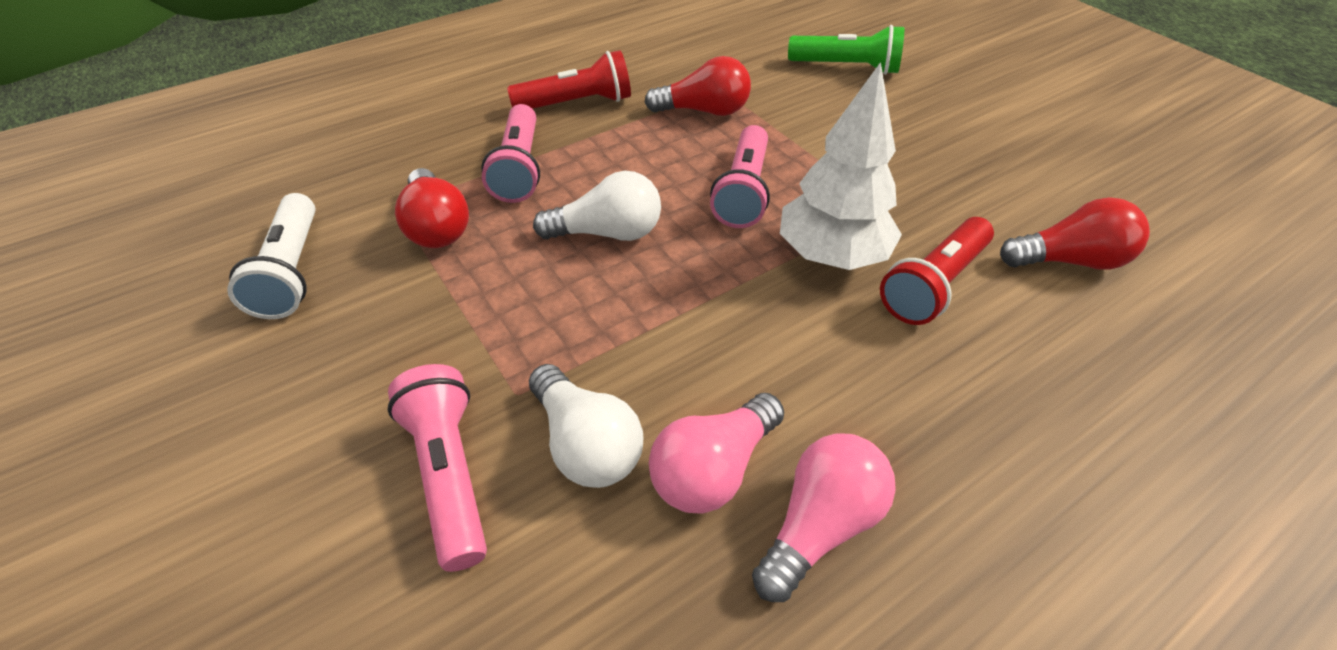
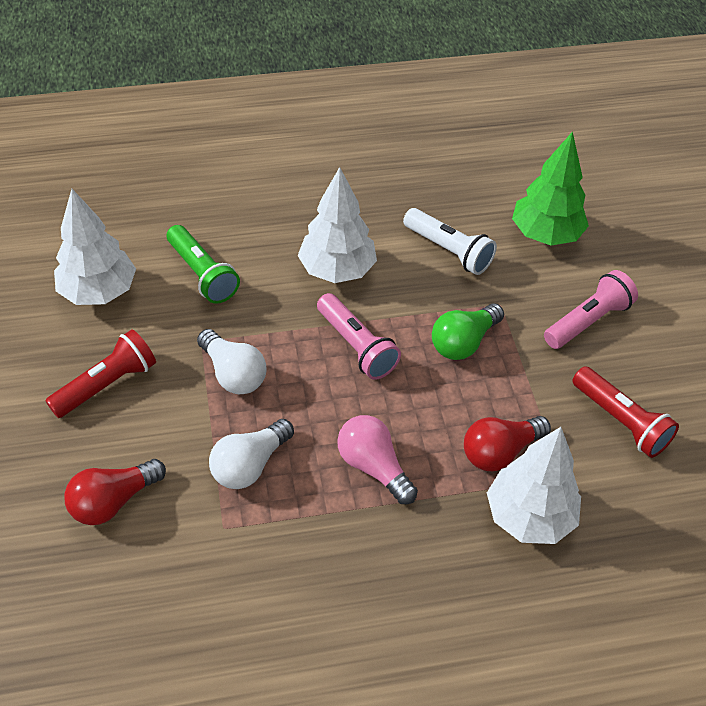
green light bulb: none = 0 -> [432,303,504,360] = 1
green tree: none = 0 -> [512,131,589,245] = 1
pink flashlight: [388,364,487,572] [481,104,540,203] [710,125,770,228] = 3 -> [317,293,401,380] [544,270,638,349] = 2
pink light bulb: [649,393,784,514] [752,433,896,602] = 2 -> [337,415,418,504] = 1
red light bulb: [395,168,469,248] [644,56,751,116] [1000,197,1150,270] = 3 -> [64,459,166,525] [464,416,551,471] = 2
white tree: [780,62,902,270] = 1 -> [54,189,136,305] [298,167,377,283] [487,427,581,544] = 3

